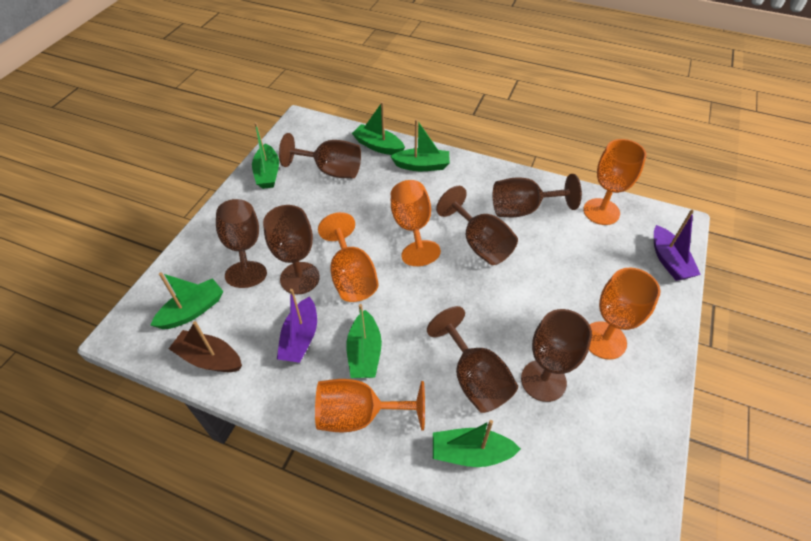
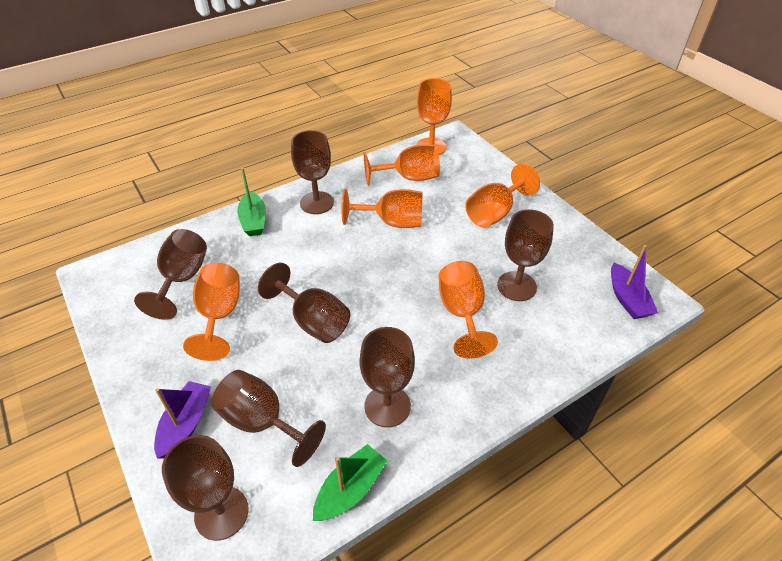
brown boat: [169,321,242,372] = 1 -> none = 0
green boat: [150,273,223,329] [252,122,279,189] [346,304,382,378] [352,102,405,155] [390,119,450,171] [433,420,521,467] = 6 -> [237,168,266,236] [313,444,388,521] = 2
orange goblet: [315,379,425,432] [318,212,378,302] [391,180,441,266] [583,139,646,225] [589,268,660,360] = 5 -> [183,263,240,361] [341,189,422,228] [364,144,440,186] [416,78,452,155] [439,261,498,358] [465,164,540,228] = 6

